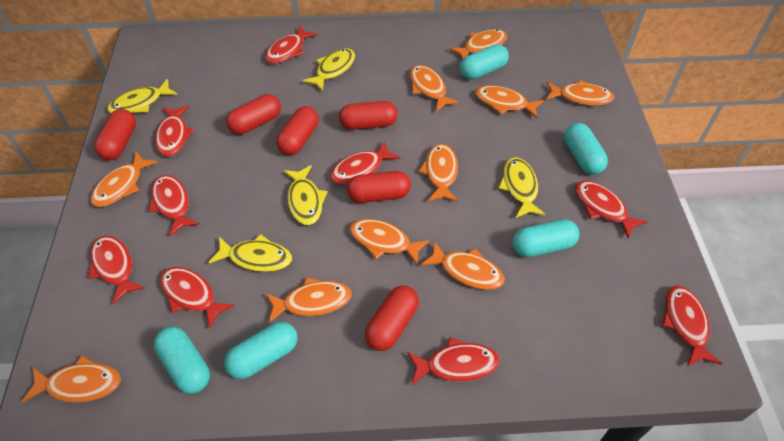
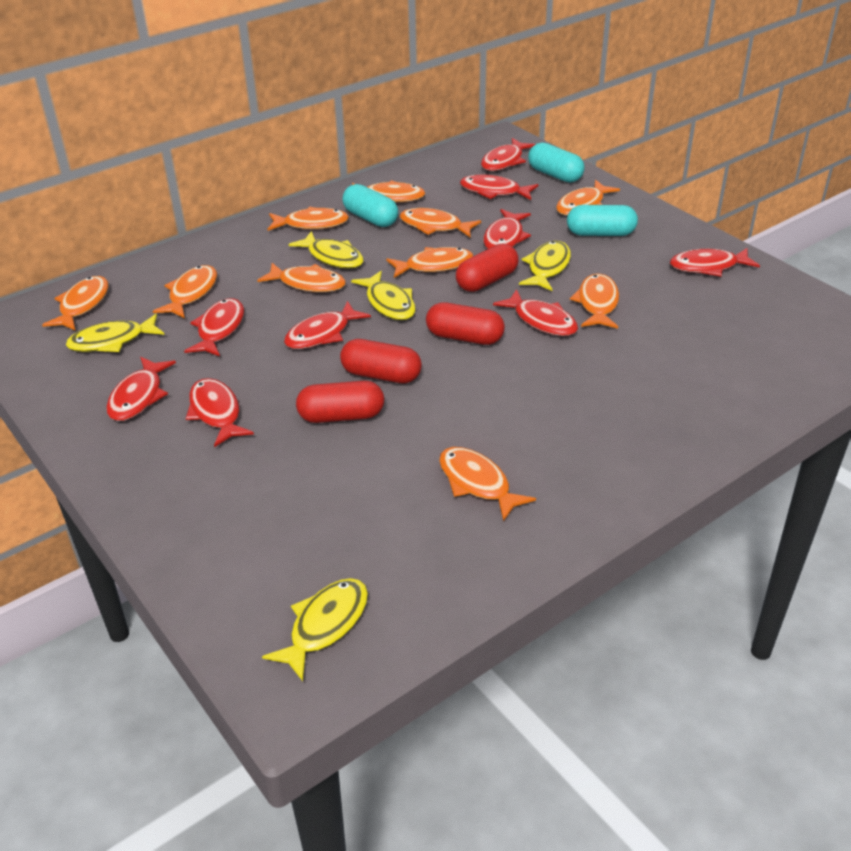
red capsule: [94,109,136,160] [226,94,281,135] [276,106,319,155] [339,101,398,130] [347,171,411,203] [365,286,419,351] = 6 -> [296,381,384,423] [340,339,422,383] [426,302,505,345] [456,244,519,292] = 4
turquoise capsule: [154,327,210,394] [224,322,297,379] [460,44,509,80] [513,219,579,257] [564,123,608,175] = 5 -> [342,184,398,227] [528,142,585,183] [567,205,638,236] = 3

